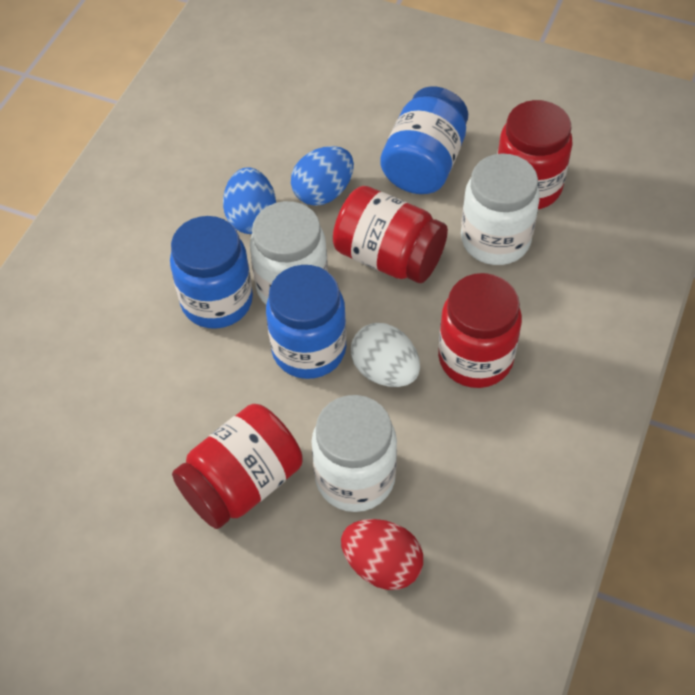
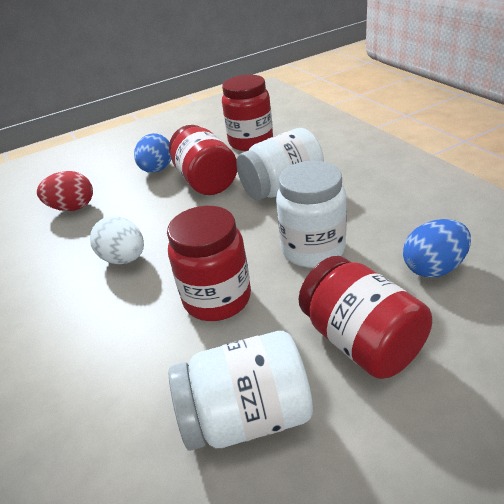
blue jar: [170,216,253,329] [266,265,347,379] [380,86,468,194] = 3 -> none = 0

